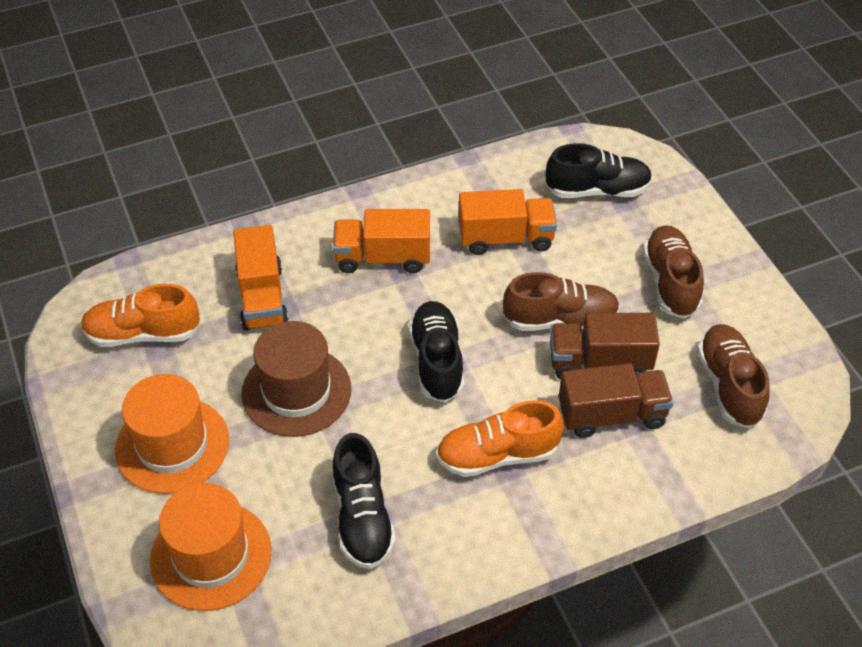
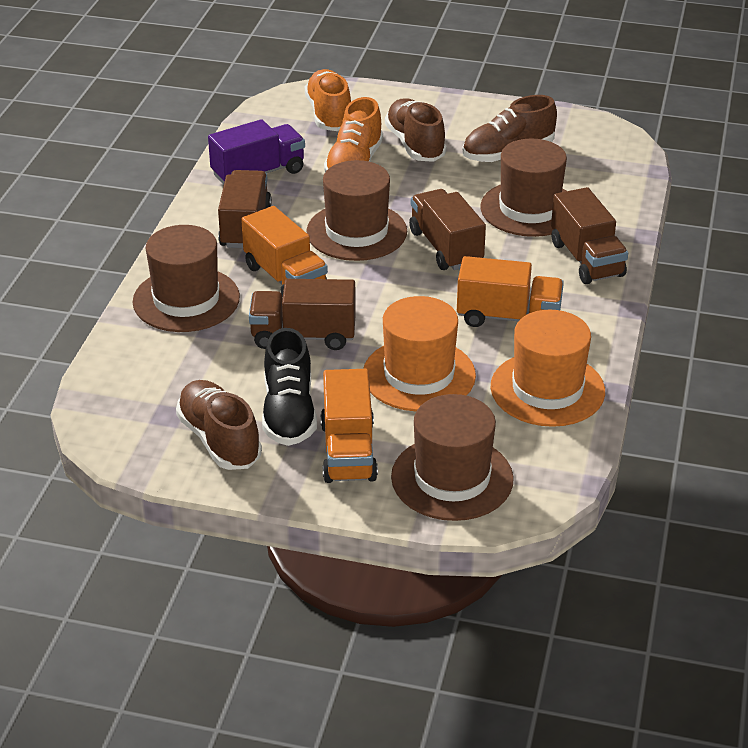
black shoe: [332,433,396,569] [409,301,464,403] [546,143,652,198] = 3 -> [262,328,317,446] = 1
brown hat: [241,321,351,437] = 1 -> [133,225,240,332] [306,160,407,261] [391,394,514,521] [481,139,567,237] = 4
brown truck: [550,313,660,379] [559,363,673,438] = 2 -> [218,170,272,248] [249,279,356,350] [409,189,486,270] [551,187,628,284] = 4
purple truck: none = 0 -> [208,119,305,185] = 1

